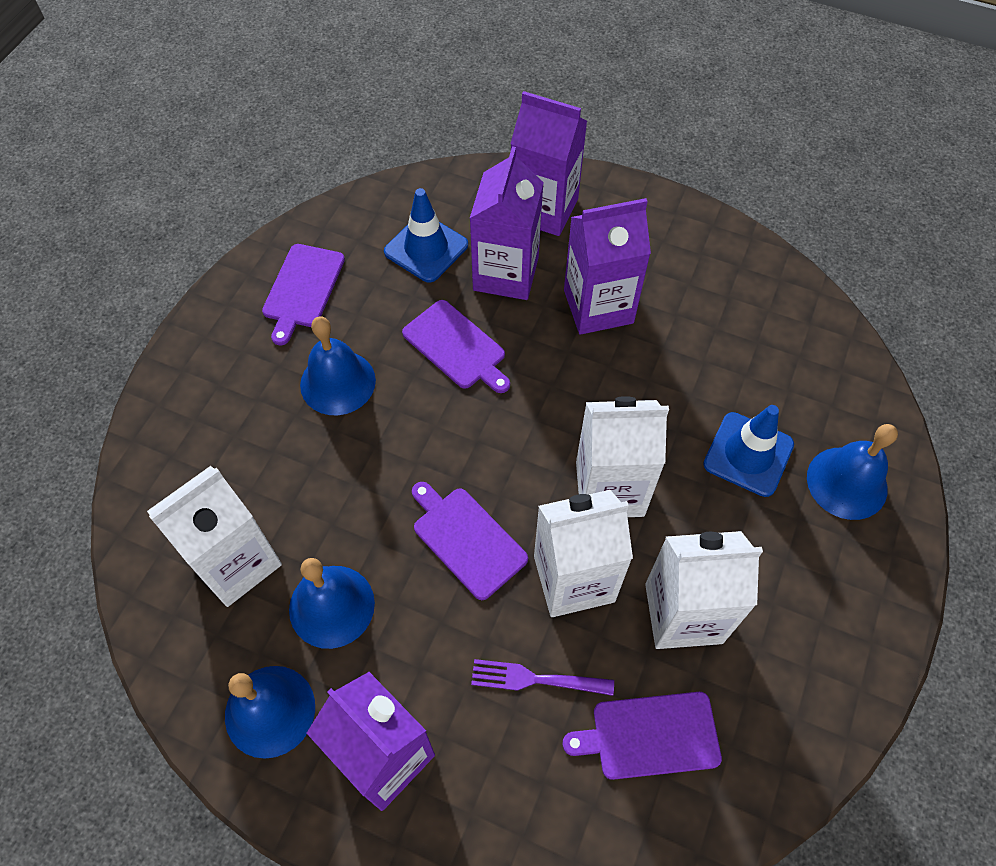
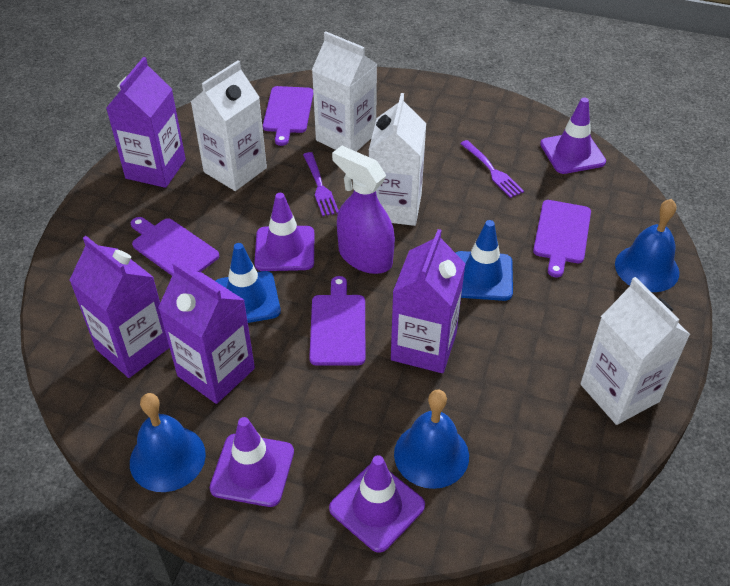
blue bell: [225,666,315,759] [289,558,375,649] [300,316,376,415] [807,424,898,520] = 4 -> [130,393,206,492] [394,390,469,489] [615,199,679,292] = 3
purple fork: [471,659,614,696] = 1 -> [303,152,339,216] [460,140,524,198] = 2
purple spray bottle: none = 0 -> [332,146,395,274] = 1
purple traffic cone: none = 0 -> [210,417,294,507] [254,193,314,271] [329,455,425,553] [540,98,606,174] = 4

